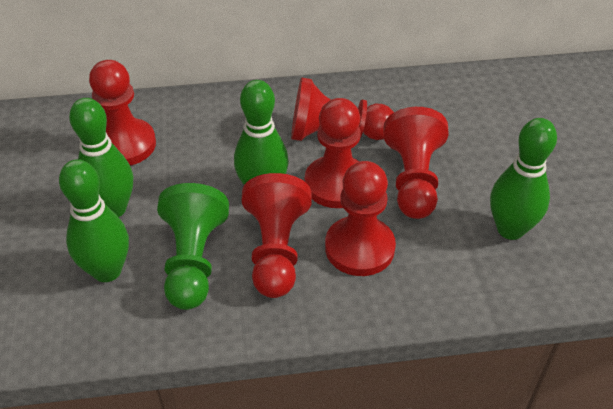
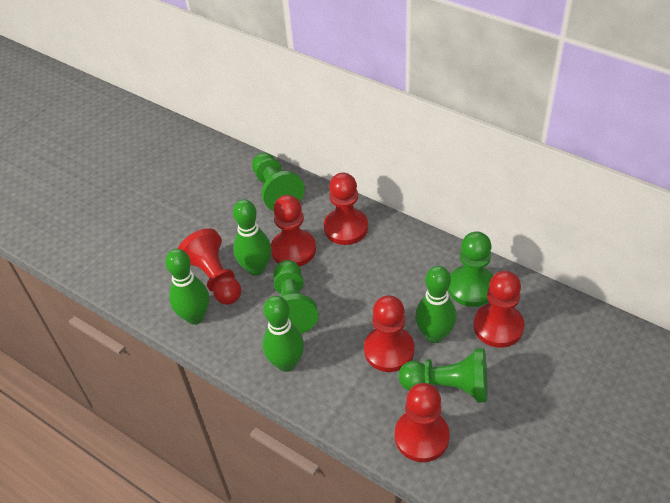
green pawn: [157,183,229,310] = 1 -> [252,152,305,211] [273,260,319,334] [399,348,488,402] [448,231,493,307] = 4

